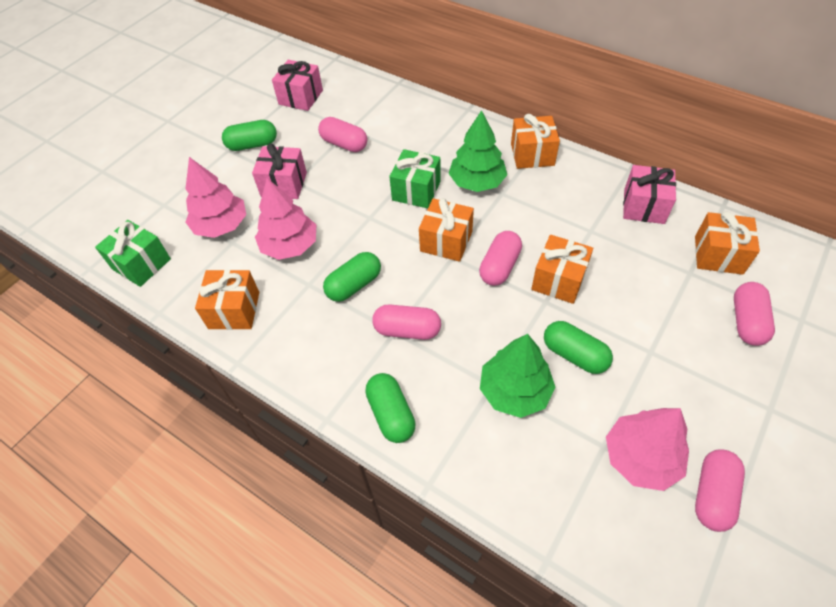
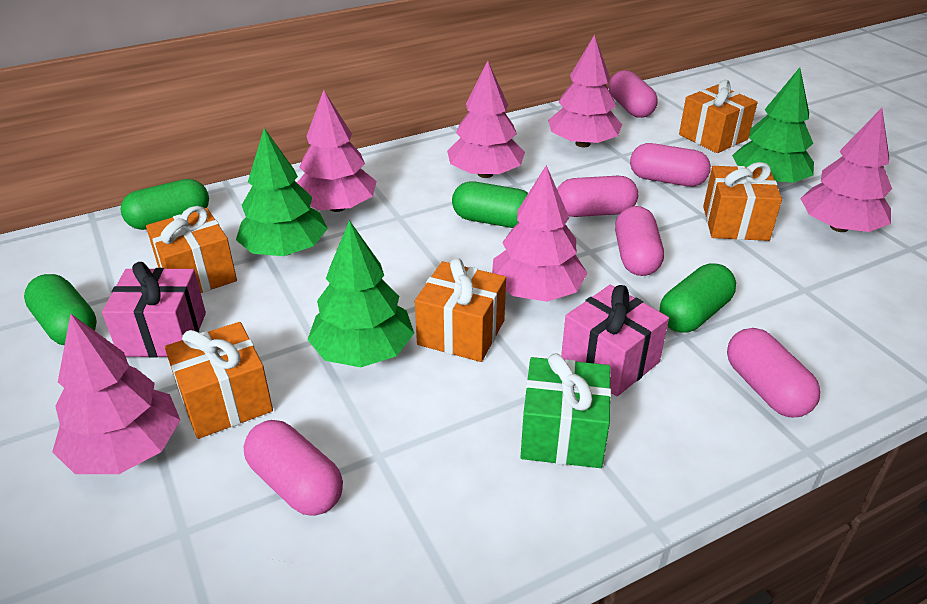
green gift: [95,220,171,287] [389,149,441,209] = 2 -> [521,353,611,468] = 1
green tree: [448,110,507,192] [480,334,556,418] = 2 -> [236,128,328,256] [308,220,414,367] [732,68,814,183] = 3
pink capsule: [318,117,367,152] [372,304,441,340] [479,231,522,286] [695,449,745,532] [734,282,775,346] = 5 -> [244,420,343,516] [557,176,638,217] [609,70,657,118] [615,206,664,276] [630,143,711,187] [727,328,821,417] = 6
pink gift: [252,143,307,199] [272,60,323,111] [623,165,676,224] = 3 -> [102,262,206,357] [561,285,669,396] = 2
pink tree: [185,157,246,238] [255,178,316,260] [606,408,689,491] = 3 -> [52,314,180,474] [297,90,377,212] [447,61,525,178] [492,165,587,302] [548,34,622,147] [800,108,892,232] = 6

